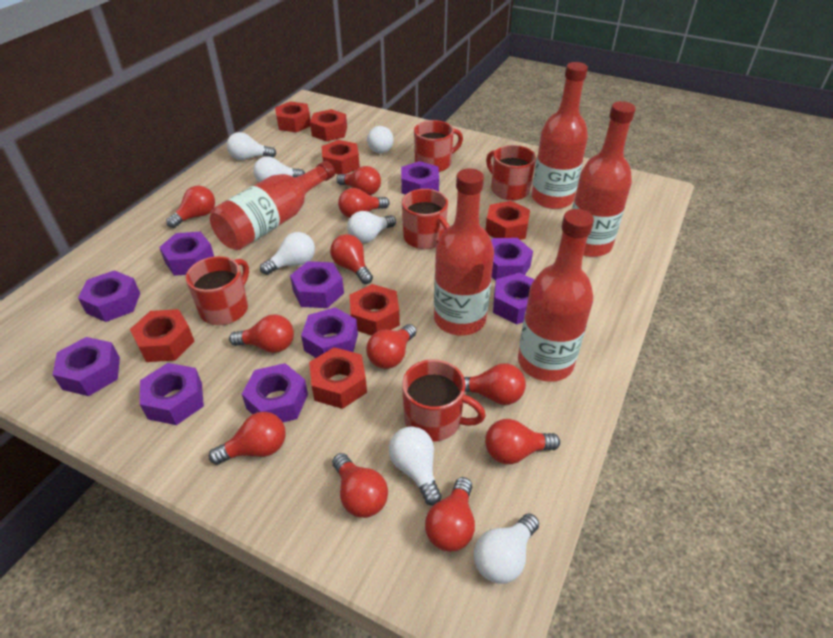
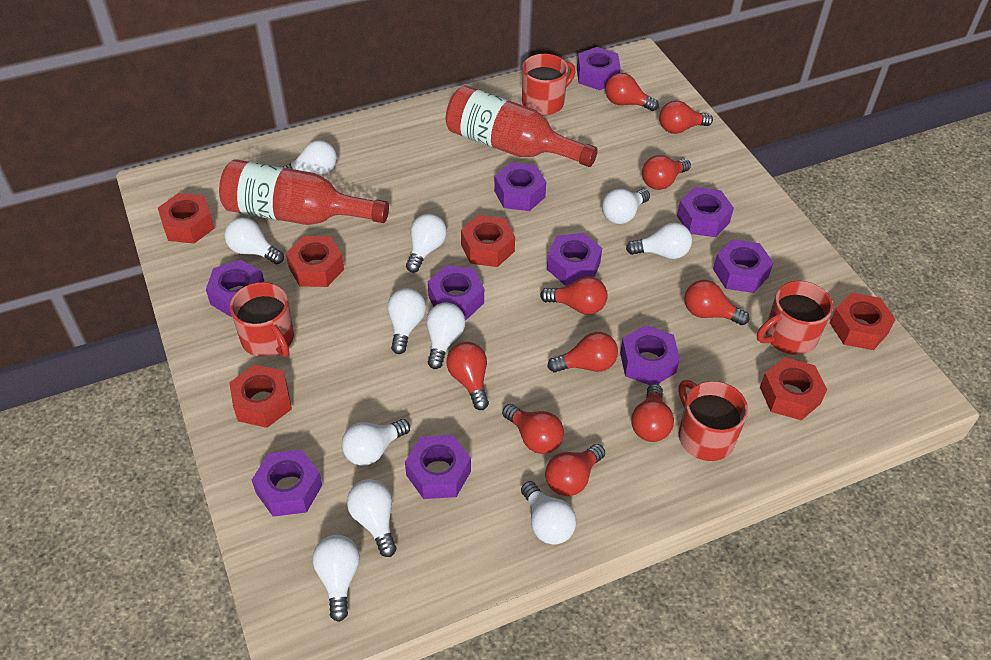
red bottle: [210,161,335,250] [434,168,494,336] [518,209,594,382] [532,62,588,209] [572,101,636,257] = 5 -> [219,159,389,225] [446,85,598,167] = 2
red light bulb: [166,186,215,228] [209,412,286,465] [229,314,294,353] [330,234,373,284] [332,453,388,518] [337,166,381,195] [338,188,390,218] [366,324,417,369] [425,477,475,552] [464,363,526,405] [485,419,560,464] = 11 -> [447,342,489,410] [502,404,564,454] [540,276,608,315] [545,444,605,496] [548,332,618,373] [605,73,659,111] [631,384,674,442] [642,155,691,190] [659,101,713,134] [684,280,750,325] = 10
red mug: [186,256,249,325] [402,189,450,249] [402,359,486,441] [414,120,463,172] [486,145,536,200] = 5 -> [230,282,294,357] [522,54,575,115] [679,380,748,461] [757,281,833,355] = 4
red nut: [130,309,194,362] [275,101,311,132] [309,347,367,409] [310,109,347,142] [321,140,360,174] [349,284,400,336] [485,201,530,240] = 7 -> [158,193,214,244] [229,365,292,428] [286,236,344,287] [461,215,515,267] [760,357,827,420] [830,293,896,350] = 6
white light bulb: [227,132,277,160] [253,156,305,182] [260,232,315,275] [347,211,396,243] [367,126,394,153] [389,426,442,506] [474,513,539,584] = 7 -> [225,217,284,264] [283,140,337,175] [313,535,360,622] [342,419,410,466] [347,479,397,557] [388,288,426,354] [406,214,447,273] [426,303,465,369] [521,481,576,544] [602,189,650,224] [626,222,692,259] = 11

